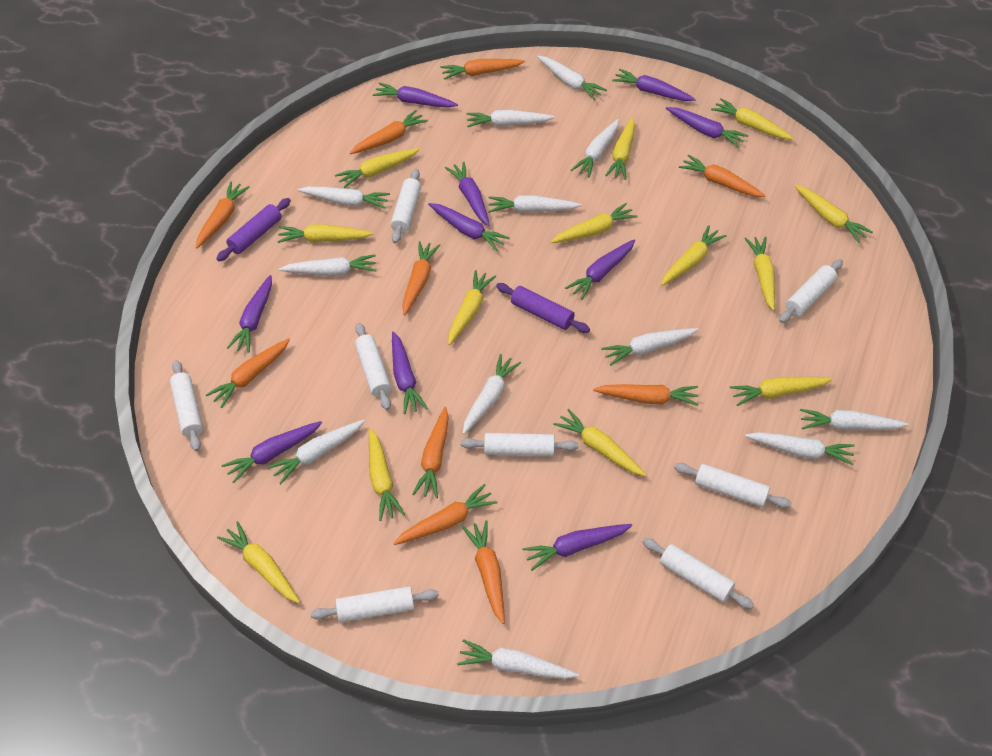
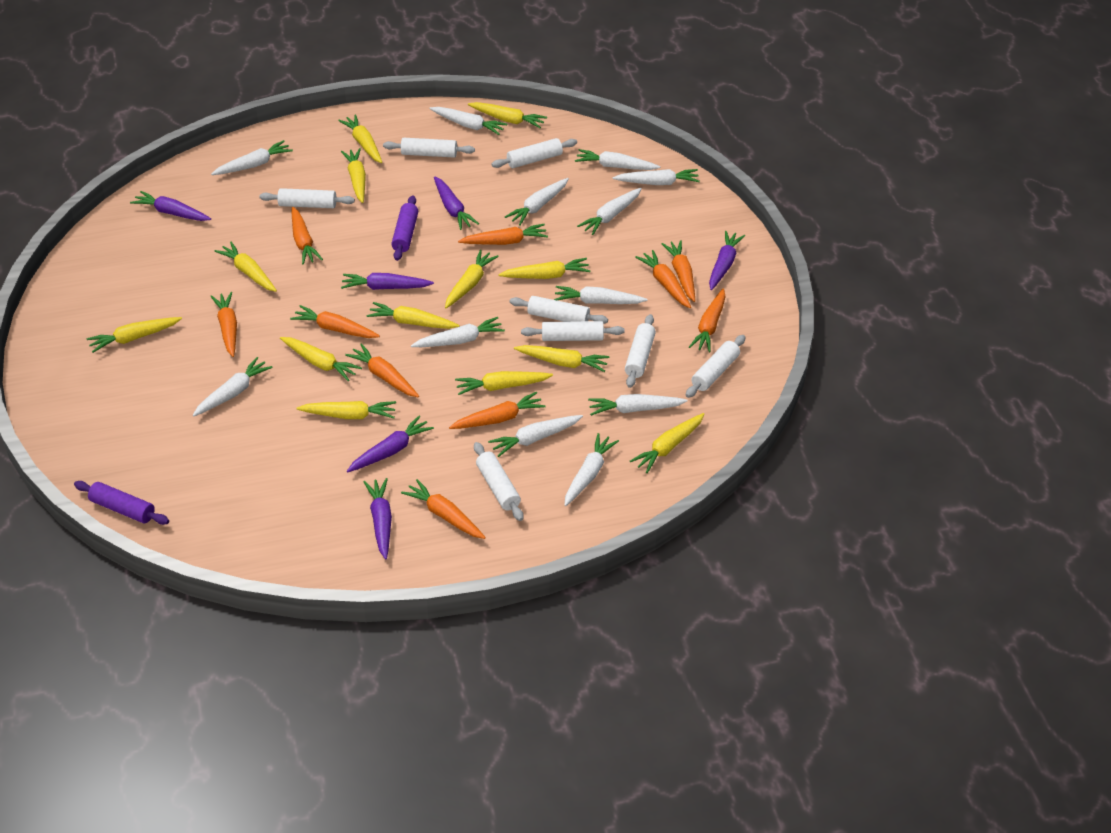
purple carrot: [221,421,322,483] [227,275,272,353] [373,82,458,108] [392,332,428,414] [428,203,510,251] [445,162,490,226] [522,524,632,571] [565,239,635,300] [612,69,696,101] [666,107,748,148] = 10 -> [130,191,211,221] [341,273,434,290] [347,415,434,472] [364,478,392,559] [434,176,479,230] [709,231,745,290] = 6

